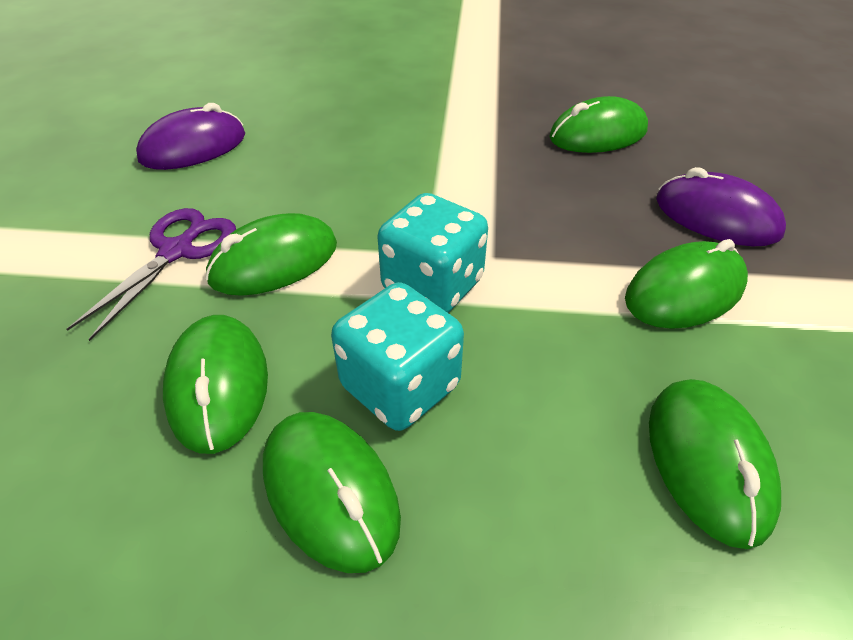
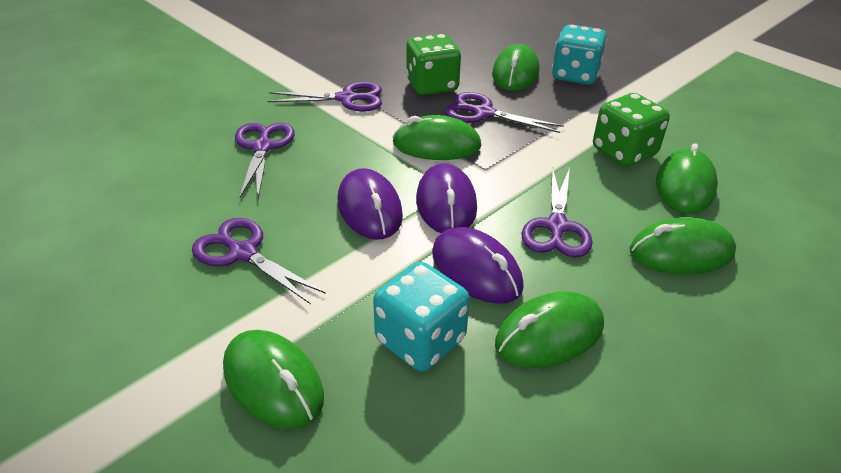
green dice: none = 0 -> [406,34,461,95] [593,93,670,167] = 2
purple mouse: [136,103,245,170] [656,167,786,246] = 2 -> [338,168,403,240] [416,163,477,233] [432,227,524,304] = 3
purple scissors: [67,208,236,341] = 1 -> [192,218,326,304] [235,123,295,198] [268,81,382,112] [445,92,564,133] [521,167,593,257] = 5

